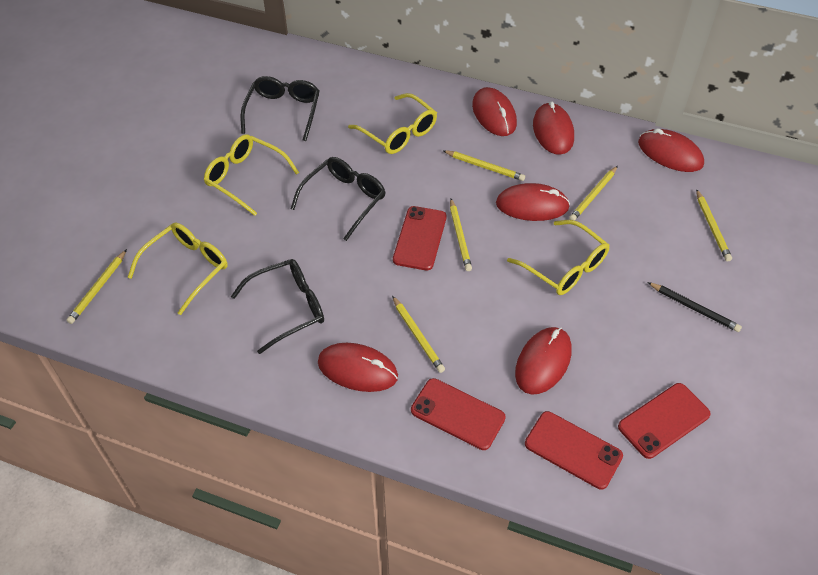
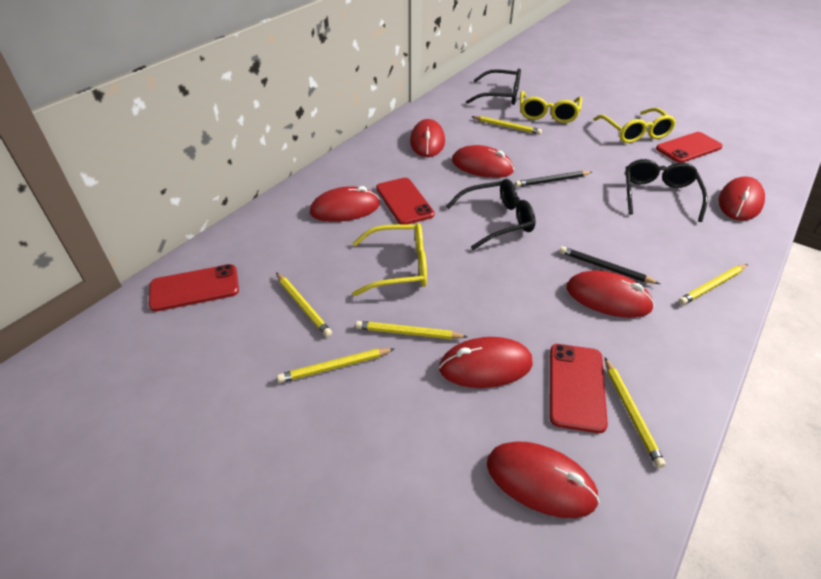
black pencil: [647,282,742,332] = 1 -> [515,171,592,187] [560,246,660,284] = 2
red mouse: [318,343,398,392] [472,87,517,136] [496,183,570,221] [515,327,571,395] [533,101,574,155] [638,128,704,172] = 6 -> [310,186,380,222] [410,119,445,157] [439,337,533,388] [452,145,514,178] [487,441,600,518] [566,270,654,318] [719,176,765,221] = 7
yellow glasses: [127,223,228,315] [204,134,299,216] [348,93,437,154] [507,220,609,295] = 4 -> [352,223,427,296] [520,91,582,123] [593,108,676,143] = 3

